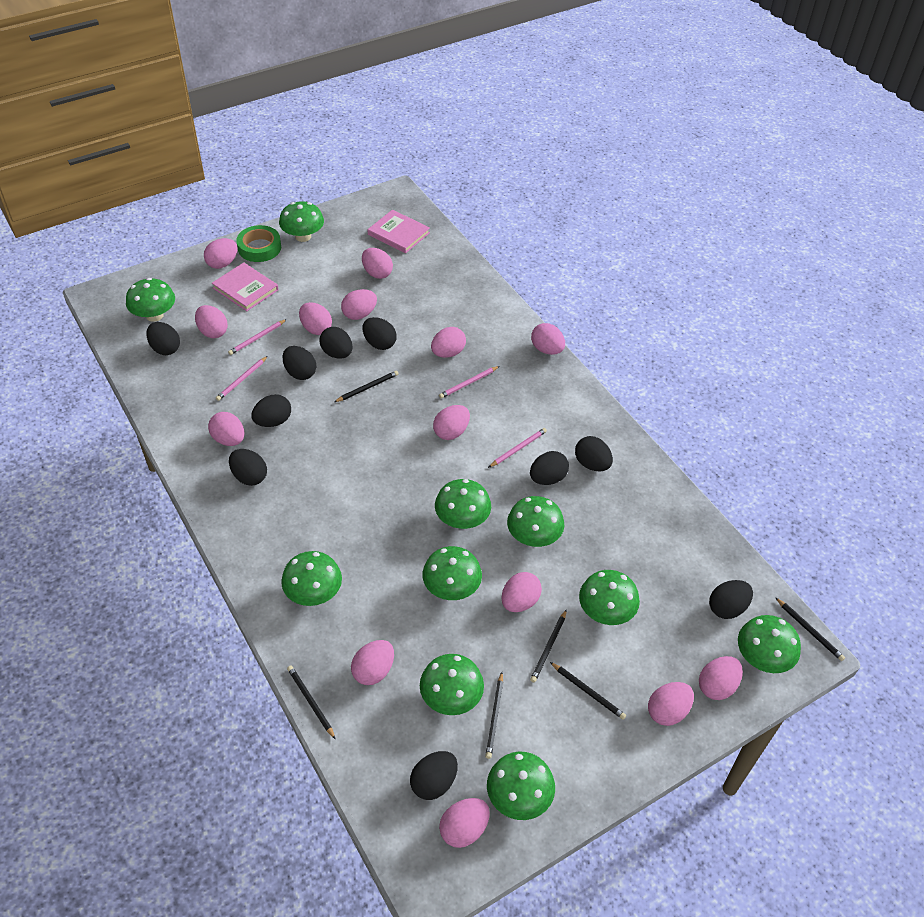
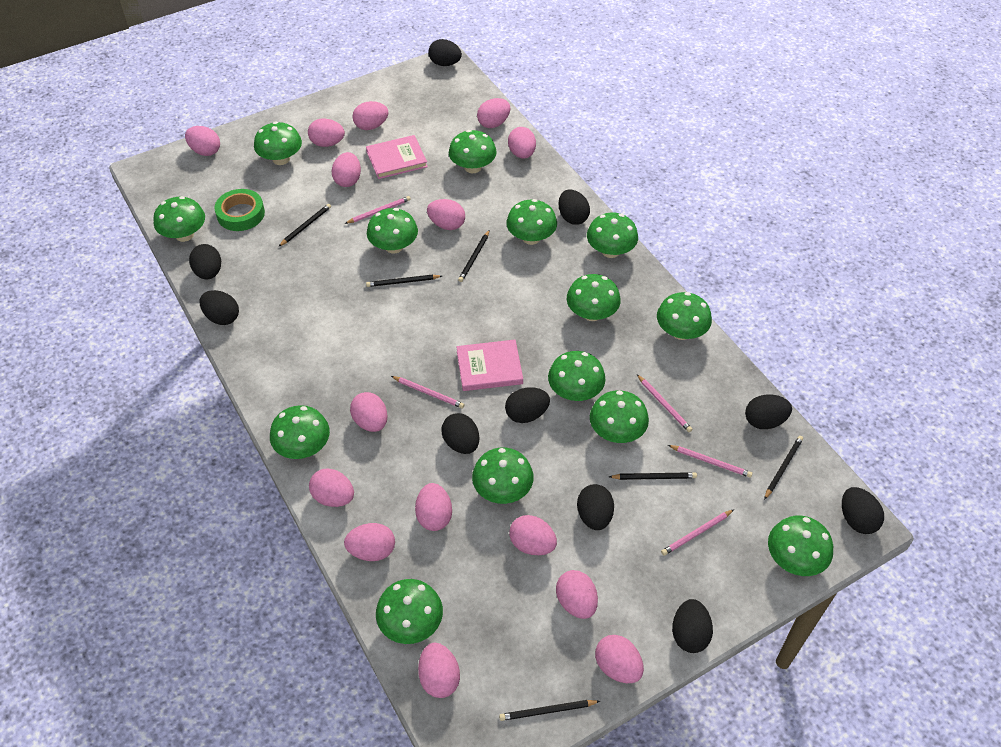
green mushroom: [126,278,175,322] [279,201,324,242] [281,551,342,606] [420,654,484,715] [422,546,482,600] [435,479,491,529] [487,751,555,820] [507,496,564,547] [579,570,640,625] [738,615,801,673] = 10 -> [153,196,205,242] [254,122,302,165] [270,405,330,459] [367,208,418,254] [376,579,443,644] [449,130,496,173] [472,447,533,504] [506,199,557,245] [548,351,606,401] [567,274,621,321] [587,213,638,258] [590,390,649,443] [657,292,712,340] [768,516,833,576] = 14
pink egg: [195,305,228,338] [204,238,238,269] [208,412,244,446] [299,302,332,335] [341,289,377,320] [351,640,394,685] [362,248,393,279] [431,327,466,358] [433,405,470,440] [439,798,490,848] [501,572,542,612] [531,323,565,355] [648,682,694,726] [699,656,743,700] = 14 -> [185,126,220,156] [308,119,345,147] [309,468,354,507] [332,152,361,187] [344,523,395,561] [350,392,388,432] [352,101,389,130] [415,483,452,531] [418,643,460,698] [427,199,465,230] [477,98,510,128] [508,127,536,159] [509,515,557,555] [556,570,598,619] [595,635,644,683] = 15
pink pencil: [216,356,268,401] [228,319,287,355] [439,366,499,398] [488,428,547,468] = 4 -> [345,196,411,224] [391,376,465,408] [637,375,692,432] [661,509,734,556] [668,445,752,478] = 5

